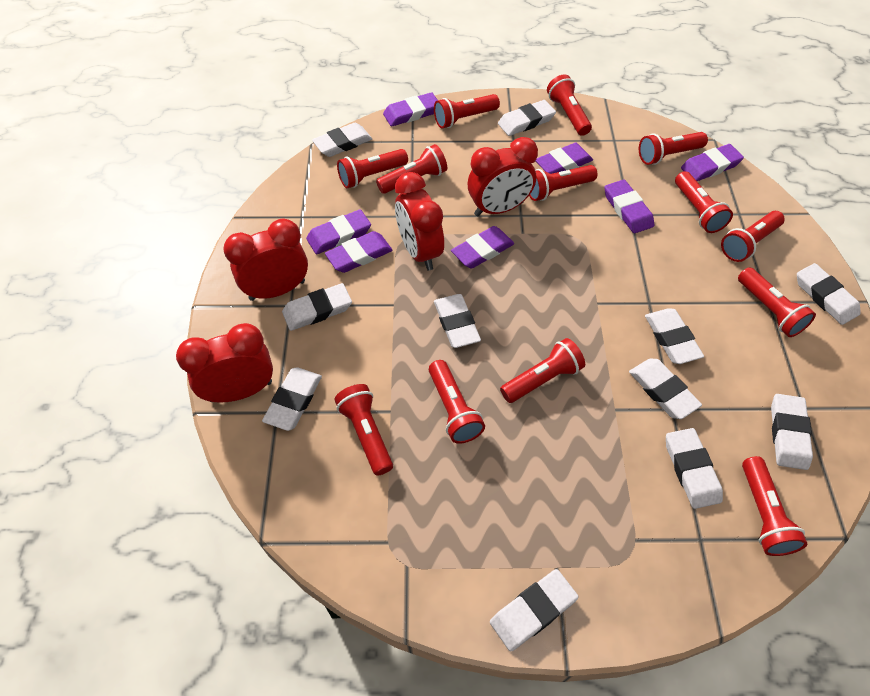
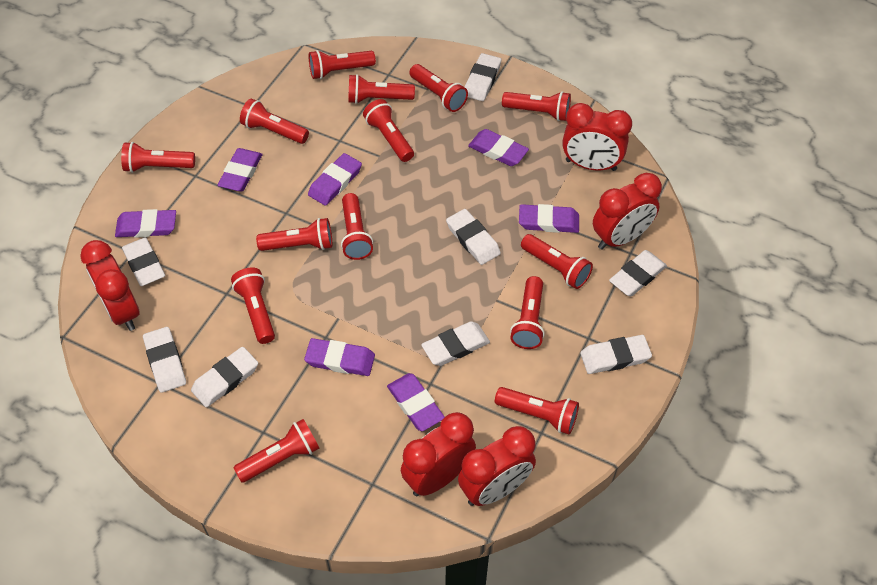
red clock: [176,323,273,403] [223,219,308,301] [395,172,444,271] [468,137,538,216] = 4 -> [80,240,140,331] [401,412,476,496] [458,426,536,506] [562,103,632,171] [593,173,662,250] = 5
red flashlight: [334,384,393,476] [337,149,408,188] [376,144,447,194] [429,360,485,444] [434,94,500,128] [500,338,585,403] [529,165,597,201] [547,74,592,136] [639,132,708,165] [675,171,733,233] [721,211,785,262] [738,267,816,337] [742,456,808,556] = 13 -> [121,142,195,173] [231,268,275,344] [233,419,319,483] [240,99,309,144] [256,218,332,251] [309,50,376,79] [341,193,373,260] [348,74,415,104] [363,99,414,162] [409,64,468,112] [495,387,579,434] [502,91,571,121] [510,276,545,349] [521,234,593,289] = 14
white eraser: [262,367,322,431] [282,283,352,331] [312,123,372,157] [434,294,481,348] [490,569,579,652] [498,100,556,136] [629,358,702,419] [645,309,704,364] [666,428,723,509] [771,394,813,470] [797,263,861,325] = 11 -> [122,237,165,286] [143,327,186,393] [191,347,258,407] [421,321,490,366] [446,209,501,265] [465,53,501,101] [580,335,652,374] [609,250,667,296] = 8

